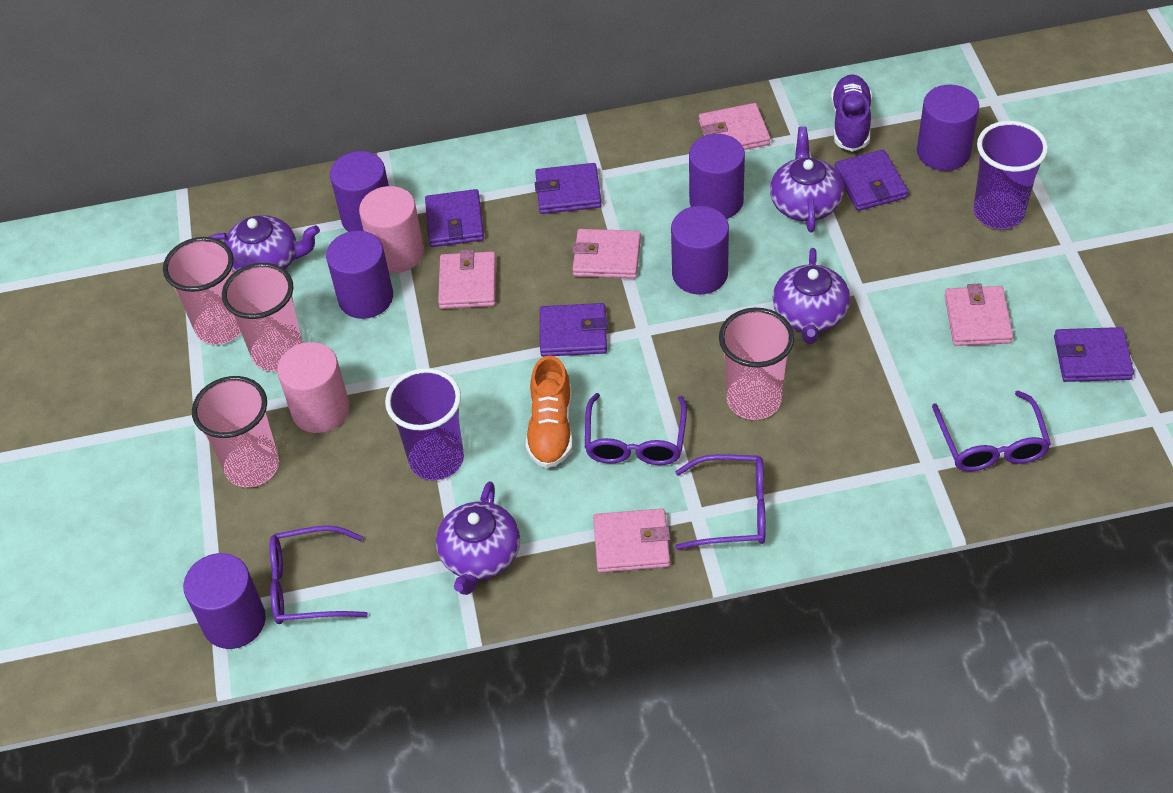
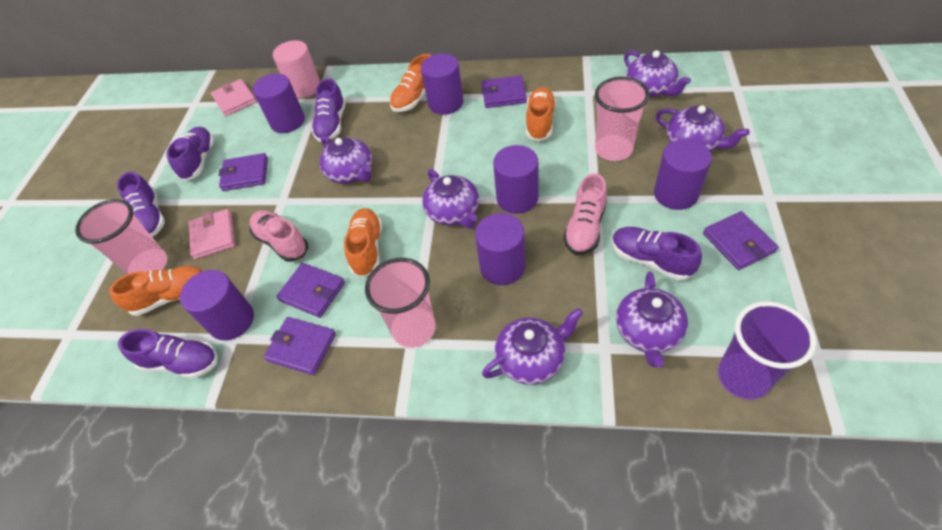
orange shoe: [526,355,573,468] = 1 -> [109,266,203,316] [344,208,382,278] [390,54,432,112] [526,87,556,141] = 4
pink cup: [163,237,241,345] [192,376,279,487] [222,263,303,371] [719,308,794,420] = 4 -> [75,199,167,274] [365,258,436,348] [595,77,650,161] = 3
pink cylinder: [277,342,350,433] [359,186,424,273] = 2 -> [273,40,320,98] = 1
pink shoe: none = 0 -> [250,210,308,262] [563,173,607,255] = 2
pink wallet: [438,249,496,309] [572,229,641,279] [593,508,670,573] [699,103,770,150] [945,284,1013,346] = 5 -> [189,209,235,259] [211,79,256,116] = 2
purple cup: [385,368,464,480] [973,121,1048,229] = 2 -> [718,301,816,400] = 1
purple glasses: [269,525,368,624] [585,393,687,465] [675,454,766,550] [932,390,1051,471] = 4 -> none = 0
purple shoe: [831,74,872,152] = 1 -> [117,172,165,237] [118,329,218,378] [166,127,214,181] [312,78,346,142] [612,227,702,281] = 5
purple teapot: [208,215,320,272] [436,481,520,595] [770,126,844,232] [773,248,850,344] = 4 -> [319,136,372,184] [422,169,479,228] [482,308,583,385] [616,272,688,367] [624,50,691,97] [656,105,750,151] = 6

